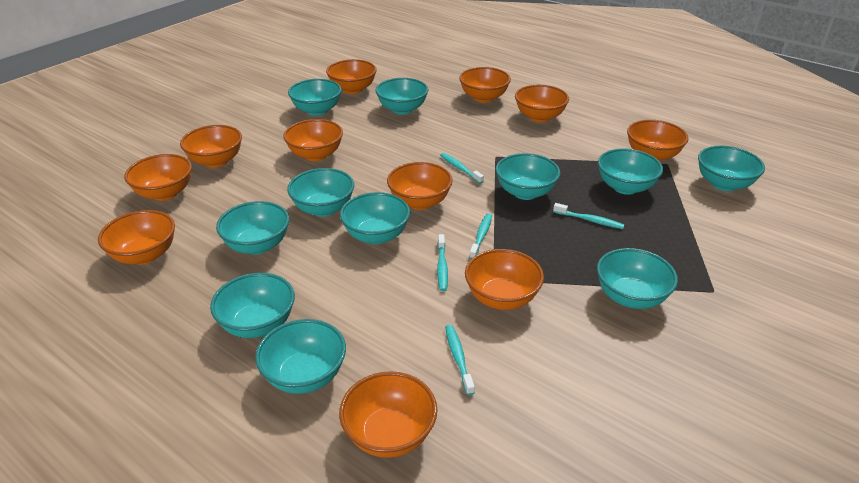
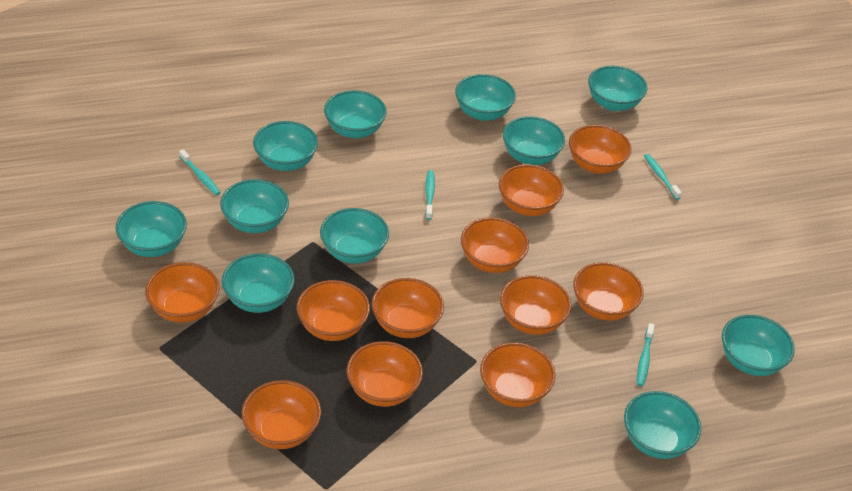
turquoise toothbrush: [437,234,448,291] [440,153,484,184] [445,325,475,395] [469,213,492,259] [553,203,624,229] = 5 -> [179,149,221,195] [425,170,435,220] [637,323,655,386] [644,154,682,200] = 4

